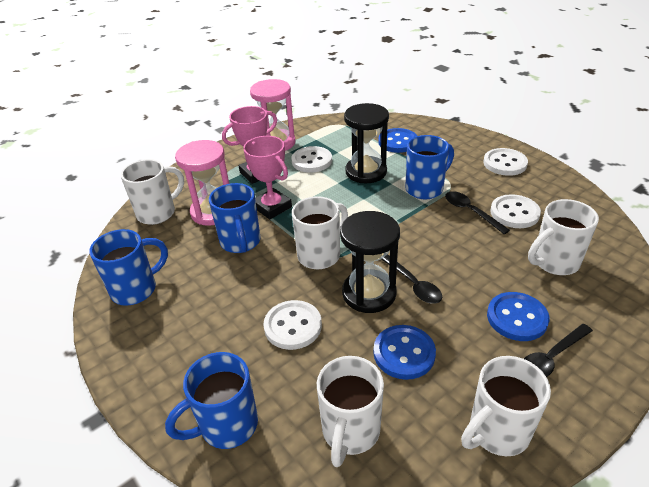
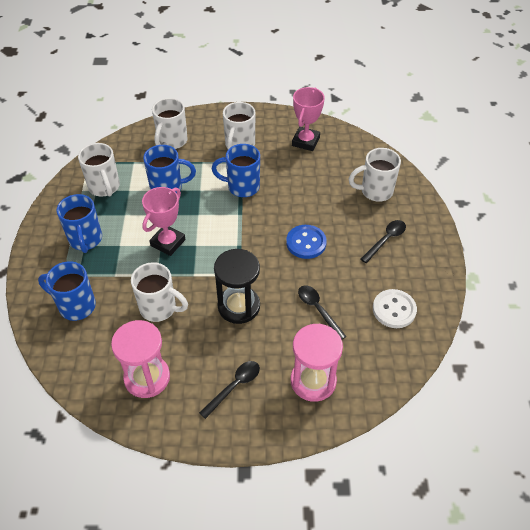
black hourglass: [340,211,400,313] [344,103,389,183] = 2 -> [214,249,260,324] = 1
blue button: [374,325,436,380] [378,128,417,153] [487,292,550,341] = 3 -> [286,225,327,259] = 1
white button: [263,300,322,350] [292,146,332,173] [483,148,528,176] [490,194,541,228] = 4 -> [373,289,417,328] = 1

